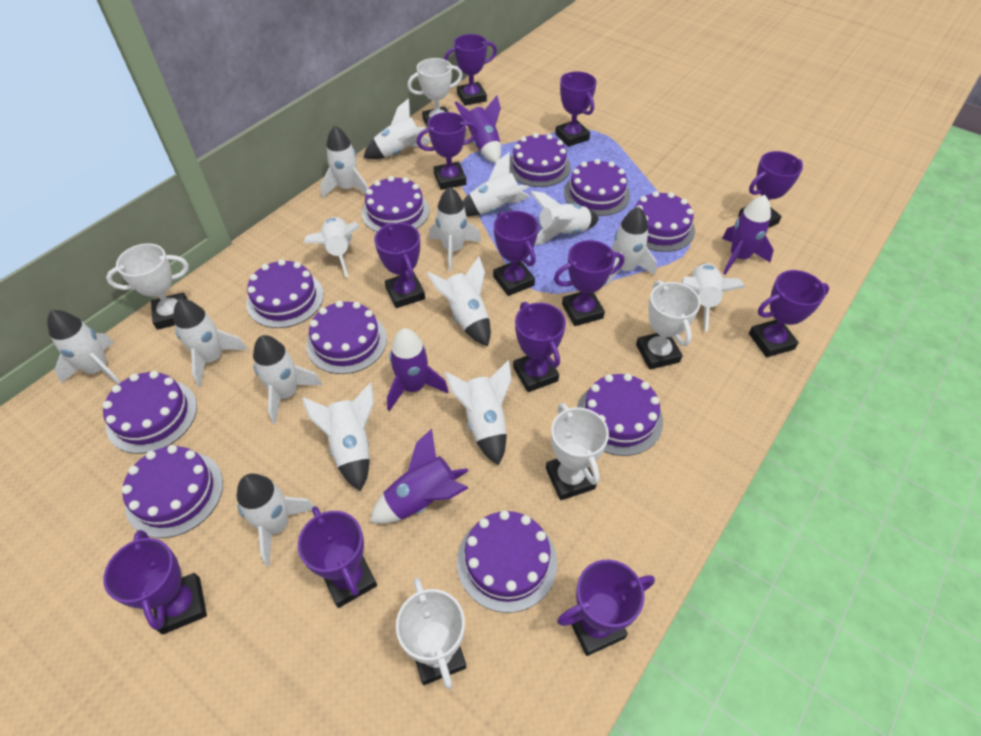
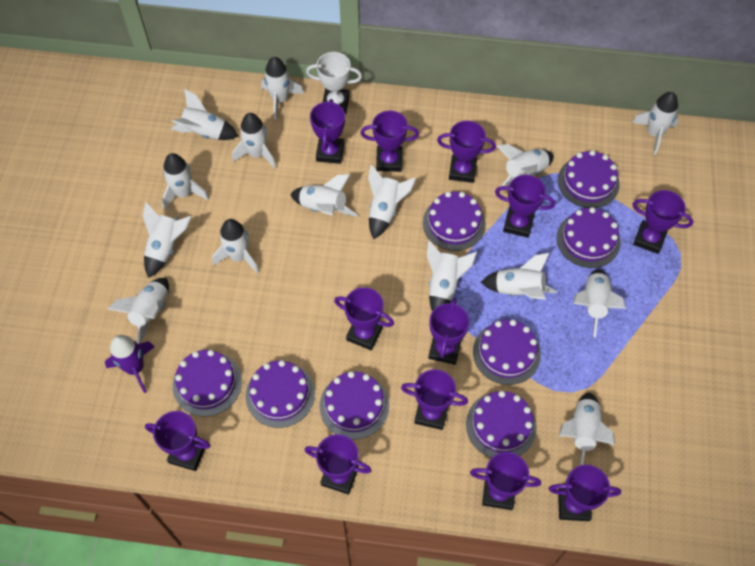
purple cake: [103,371,197,454] [122,445,223,538] [246,259,324,328] [306,301,387,374] [362,176,430,232] [457,510,557,613] [510,133,571,187] [564,159,630,216] [577,373,663,456] [635,191,695,252] = 10 -> [173,350,242,417] [245,360,315,428] [320,371,389,439] [423,192,486,251] [466,391,537,458] [473,320,541,385] [556,207,621,268] [558,150,620,208] = 8
purple rocket: [370,428,468,524] [387,328,449,411] [454,95,501,163] [722,195,774,275] = 4 -> [105,335,154,393] = 1
white trophy: [106,243,189,330] [396,578,466,689] [407,58,463,127] [546,403,609,500] [636,280,701,370] = 5 -> [306,52,362,114] = 1

